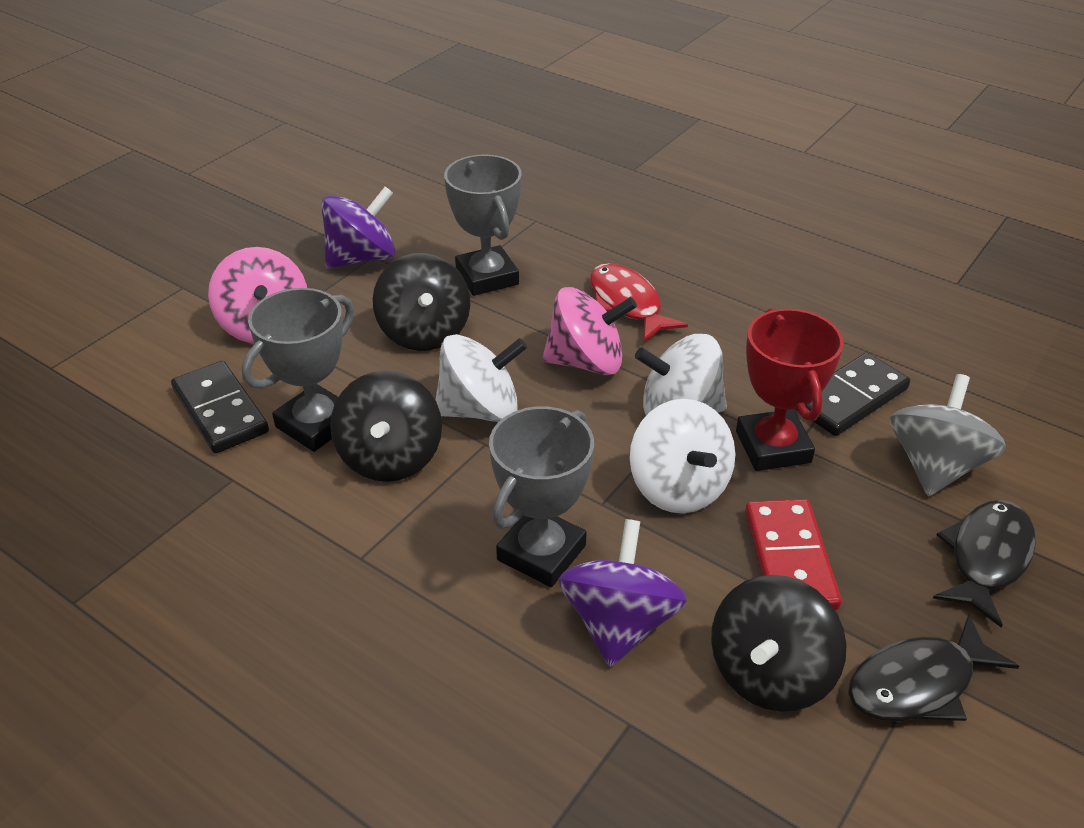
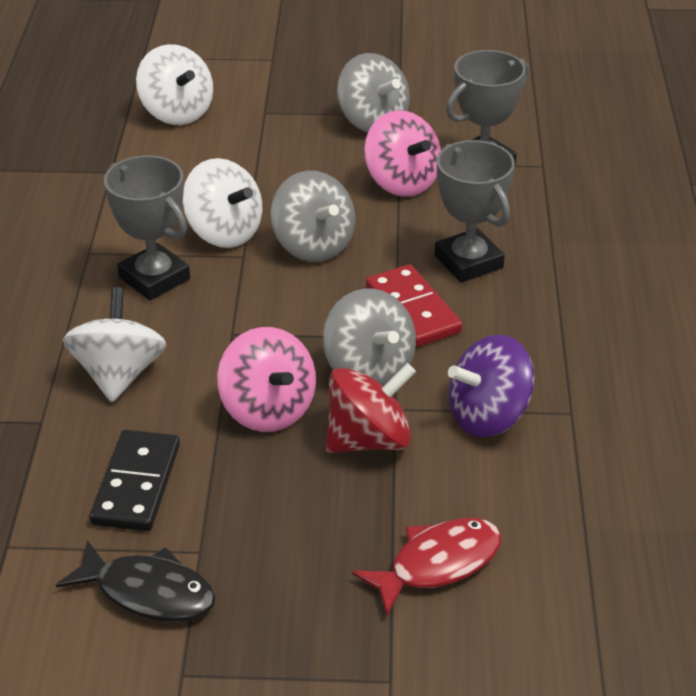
black domino: [171,361,269,453] [795,353,910,436] = 2 -> [90,430,180,531] = 1
black fish: [848,614,1019,721] [933,500,1036,628] = 2 -> [56,540,215,622] = 1
black spinning top: [330,370,442,482] [373,253,470,351] [711,575,847,712] = 3 -> none = 0
grey spinning top: [890,374,1006,496] = 1 -> [271,171,355,262] [323,289,416,386] [337,53,410,133] = 3
purple spinning top: [321,186,395,269] [559,519,687,667] = 2 -> [448,334,534,437] = 1
red spinning top: none = 0 -> [326,363,416,453] = 1
red trophy: [736,308,844,471] = 1 -> none = 0

